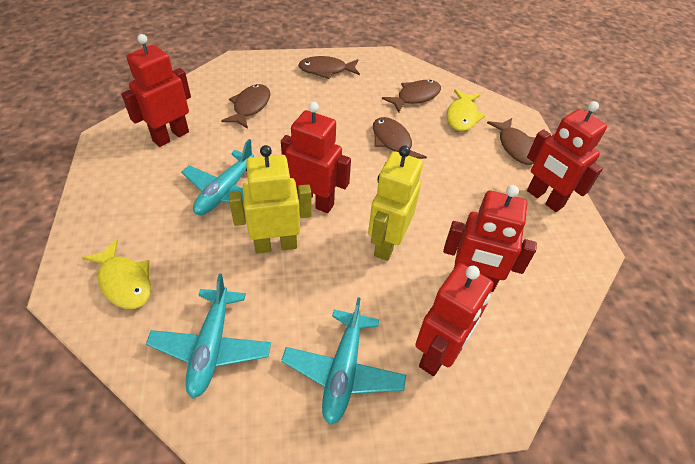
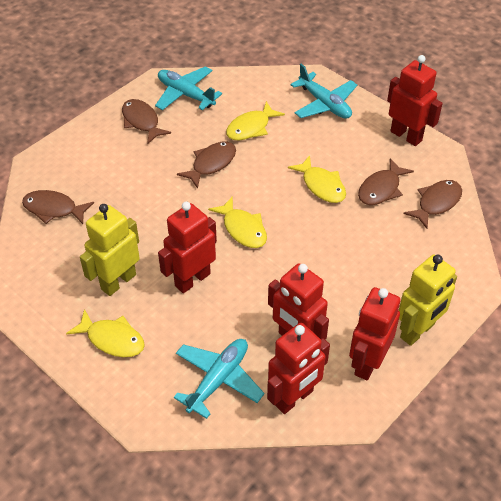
yellow fish: [82,239,151,309] [447,89,486,131] = 2 -> [66,309,145,357] [208,197,267,248] [226,101,285,140] [288,155,346,203] = 4

